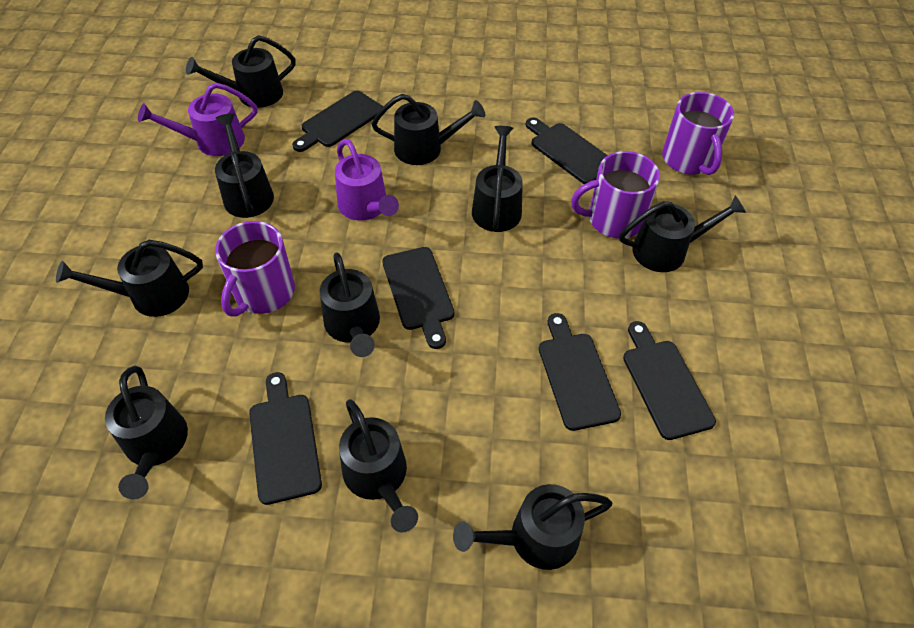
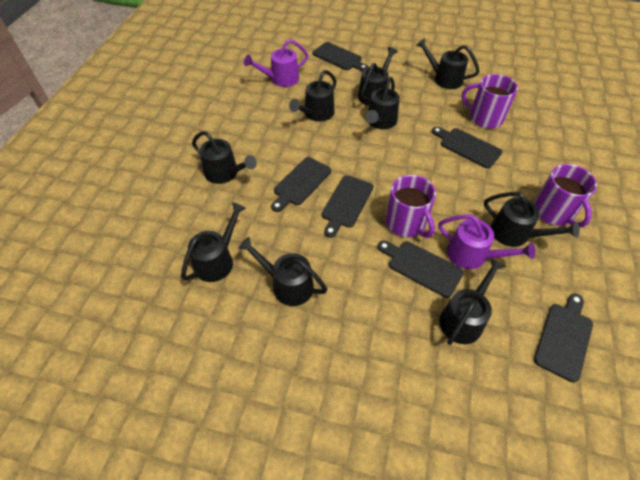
black watering can: [56,240,203,317] [105,366,188,499] [186,35,296,108] [215,114,274,218] [320,253,380,357] [339,399,418,533] [372,94,485,165] [453,484,613,570] [472,126,523,232] [619,195,746,272] = 10 -> [181,202,246,282] [192,131,257,184] [238,237,328,306] [289,70,337,122] [358,47,398,106] [366,77,399,129] [416,38,480,89] [439,258,505,345] [484,192,580,247] = 9

